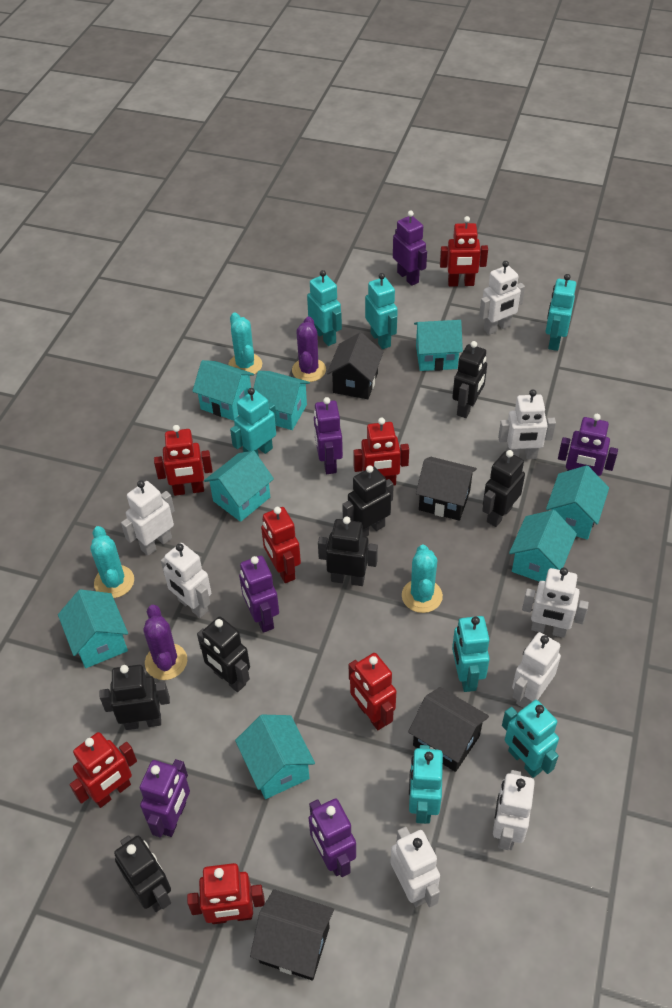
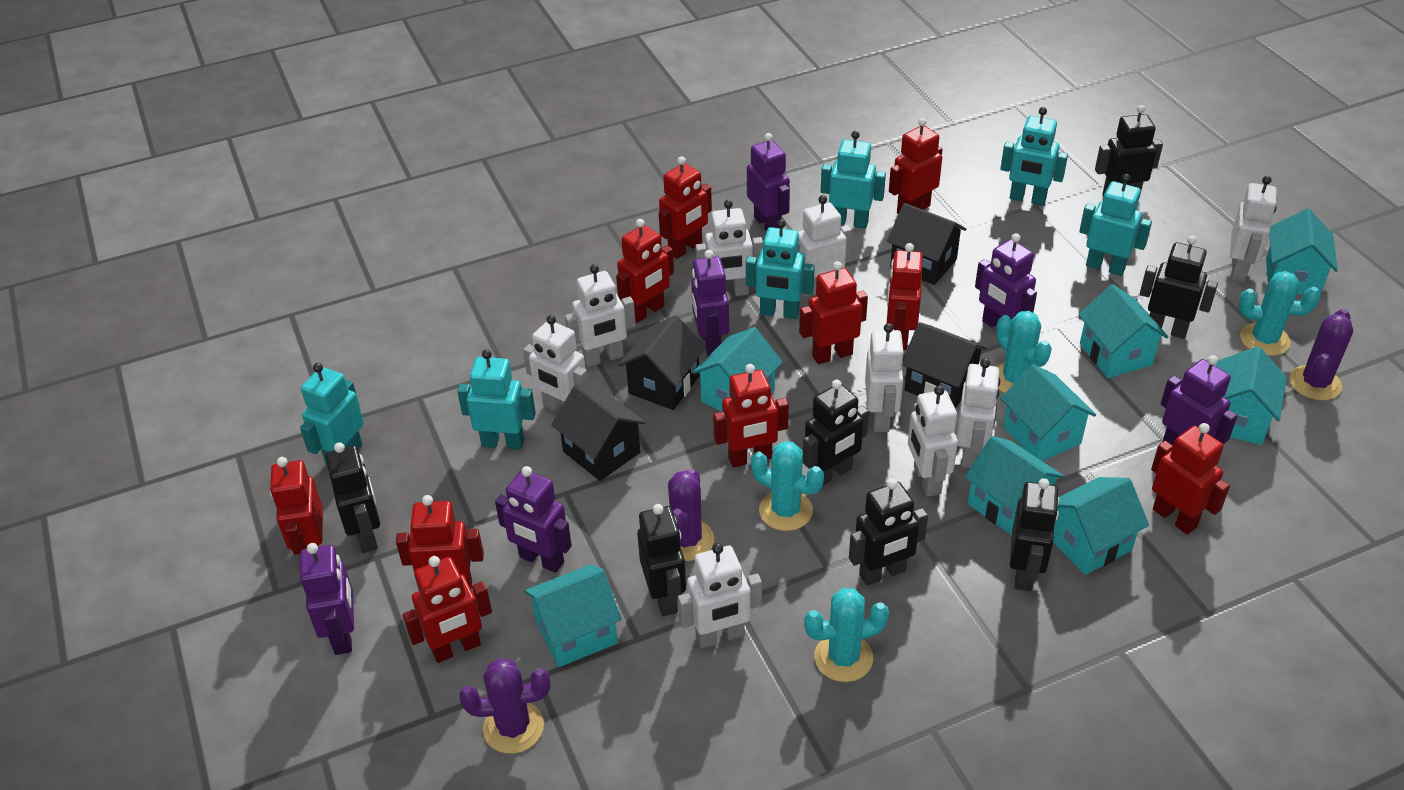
purple cactus: [143,605,187,680] [292,316,326,382] = 2 -> [459,658,550,754] [668,469,714,561] [1290,309,1353,401] = 3
red robot: [70,732,137,808] [154,425,213,496] [187,863,265,924] [261,507,301,583] [349,653,396,730] [353,418,409,485] [440,216,488,287] = 7 -> [270,457,323,555] [396,495,484,590] [403,556,492,663] [616,219,674,323] [659,156,712,259] [713,364,789,467] [799,261,868,364] [887,243,923,350] [889,118,942,214] [1151,423,1230,535] = 10
turquoise cactus: [90,526,134,598] [228,312,262,376] [402,545,443,613] = 3 -> [751,441,824,531] [804,588,889,682] [996,311,1052,393] [1239,271,1320,356] = 4
turquoise robot: [230,388,277,456] [307,270,342,346] [365,273,398,349] [409,745,443,824] [452,616,490,692] [502,700,559,778] [546,274,576,351] = 7 -> [300,363,364,468] [457,349,536,450] [746,219,815,319] [821,131,886,229] [1000,107,1068,206] [1079,174,1152,276] = 6
white robot: [121,480,175,556] [161,543,211,618] [390,827,440,907] [479,261,525,335] [493,770,535,850] [498,389,556,459] [512,632,561,708] [522,567,589,638] = 8 -> [523,315,589,411] [565,264,636,367] [678,543,762,649] [695,200,763,296] [798,195,852,297] [865,323,905,432] [908,385,958,497] [956,358,1000,468] [1230,176,1277,282] = 9

